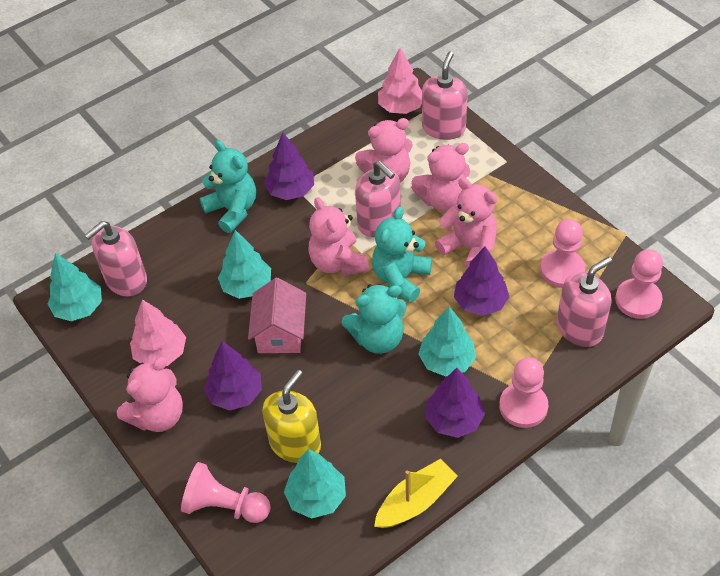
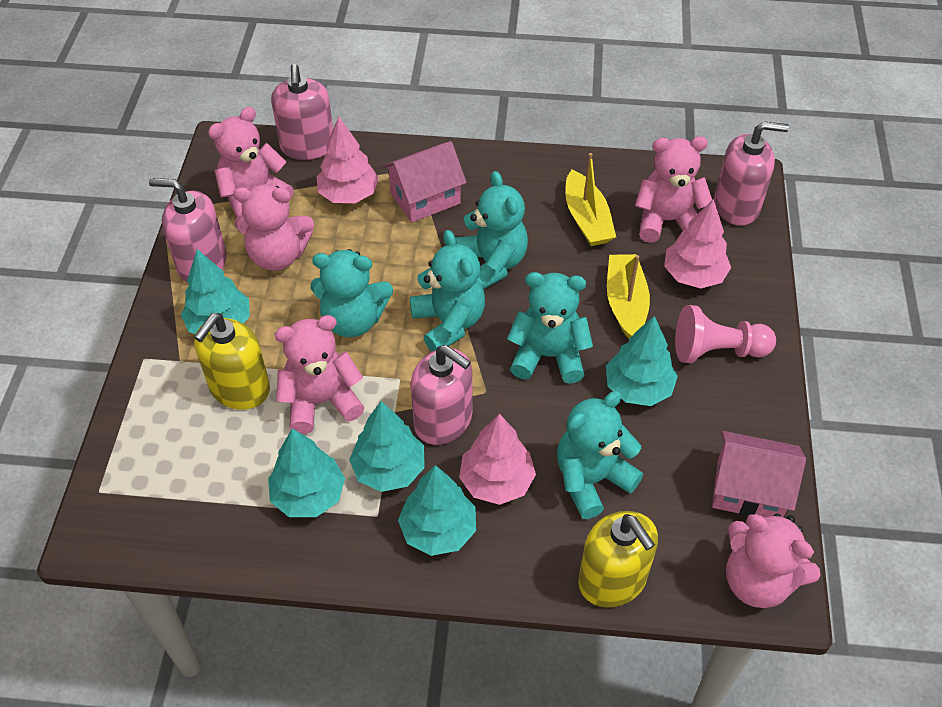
pink house: [248,278,306,353] = 1 -> [382,141,467,223] [712,431,806,517] = 2
pink pawn: [181,462,271,523] [499,358,548,428] [540,219,585,288] [615,249,663,319] = 4 -> [675,305,776,363] = 1
pink tree: [130,299,186,366] [378,48,422,114] = 2 -> [317,117,379,203] [459,414,536,505] [664,199,731,289] = 3
purple tree: [204,341,262,411] [264,132,314,200] [425,368,485,438] [454,246,509,316] = 4 -> none = 0
turquoise teddy bear: [200,140,256,233] [341,284,407,354] [372,207,432,303] = 3 -> [311,249,393,337] [410,230,485,351] [456,171,528,289] [507,272,593,383] [557,391,643,519] = 5
turquoise tree: [48,253,102,321] [218,230,271,299] [284,449,346,519] [418,307,476,376] = 4 -> [181,249,250,334] [268,428,345,517] [349,401,425,492] [398,465,476,556] [606,316,678,406] = 5
yellow boat: [374,459,458,528] = 1 -> [565,153,616,246] [607,254,650,339] = 2
yellow soap dispenser: [262,370,321,463] = 1 -> [194,313,270,410] [578,511,658,608] = 2

